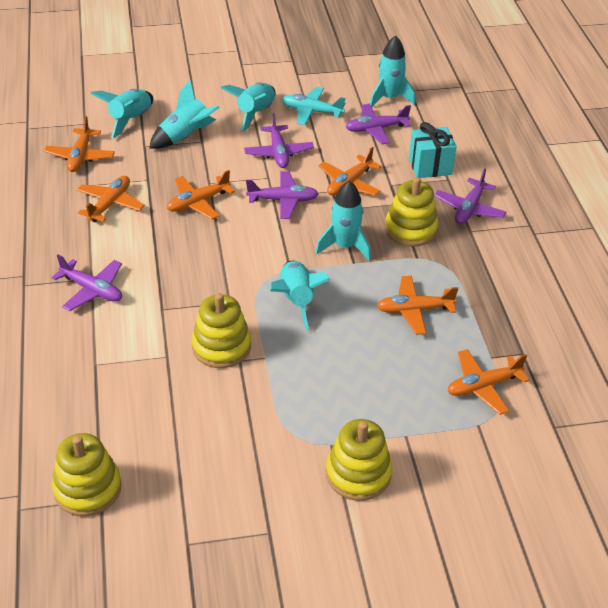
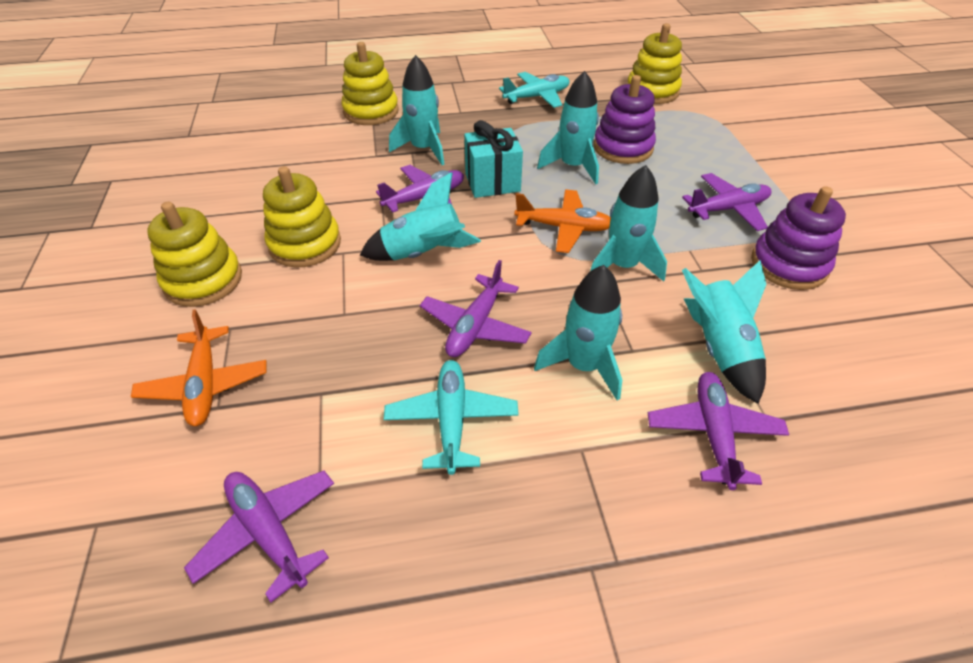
orange plane: [44,116,115,172] [76,176,145,222] [167,170,235,220] [319,147,382,196] [377,276,458,335] [448,349,529,415] = 6 -> [131,309,266,426] [515,190,611,253] = 2
purple stacking toy: none = 0 -> [594,75,656,164] [751,186,846,290] = 2
turquoise plane: [282,87,345,125] = 1 -> [384,360,519,475] [499,72,570,108] = 2

